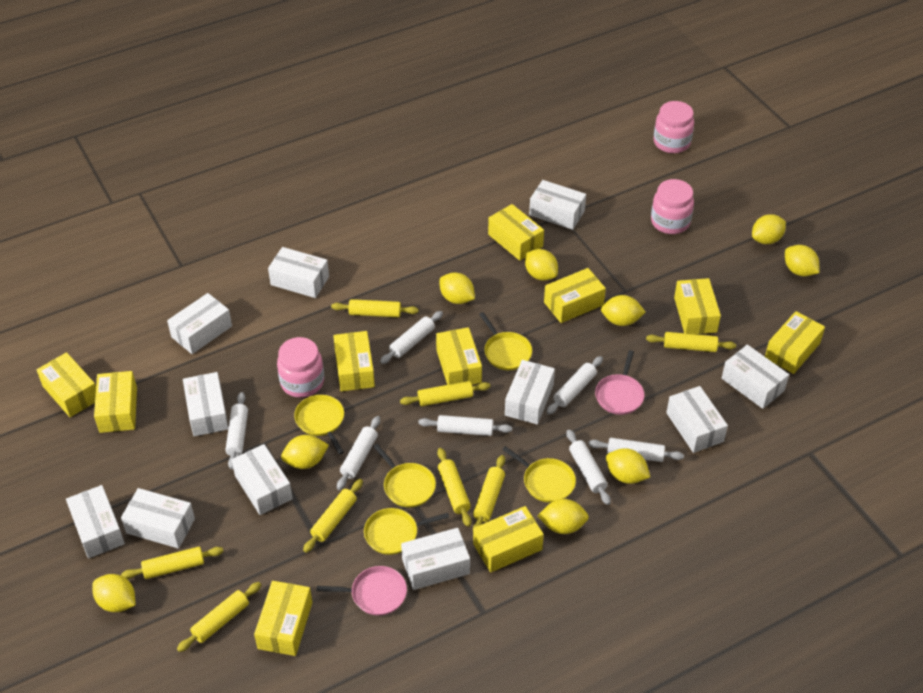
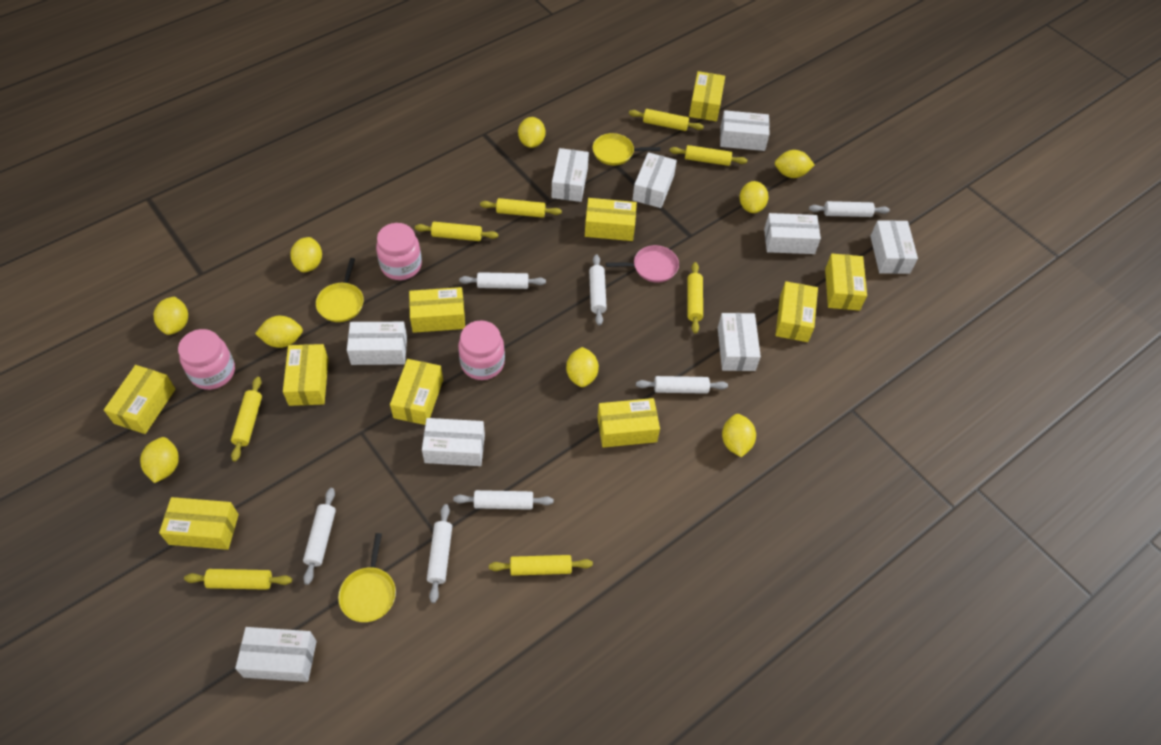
pink pan: [317,566,407,616] [595,350,645,415] = 2 -> [606,245,679,283] = 1
white box: [66,485,125,558] [121,488,195,549] [167,293,232,354] [183,372,229,436] [231,444,293,515] [268,247,329,298] [401,528,470,590] [505,360,555,425] [529,180,586,230] [666,386,728,453] [722,345,789,409] = 11 -> [235,627,317,682] [347,322,407,365] [422,418,485,466] [552,148,589,202] [633,152,677,208] [718,313,761,371] [720,110,770,151] [764,213,821,254] [870,220,918,274] = 9
yellow pan: [294,395,344,455] [364,508,449,555] [373,444,436,507] [479,312,532,370] [502,446,576,503] = 5 -> [316,258,364,322] [338,533,396,622] [592,133,660,165] = 3

